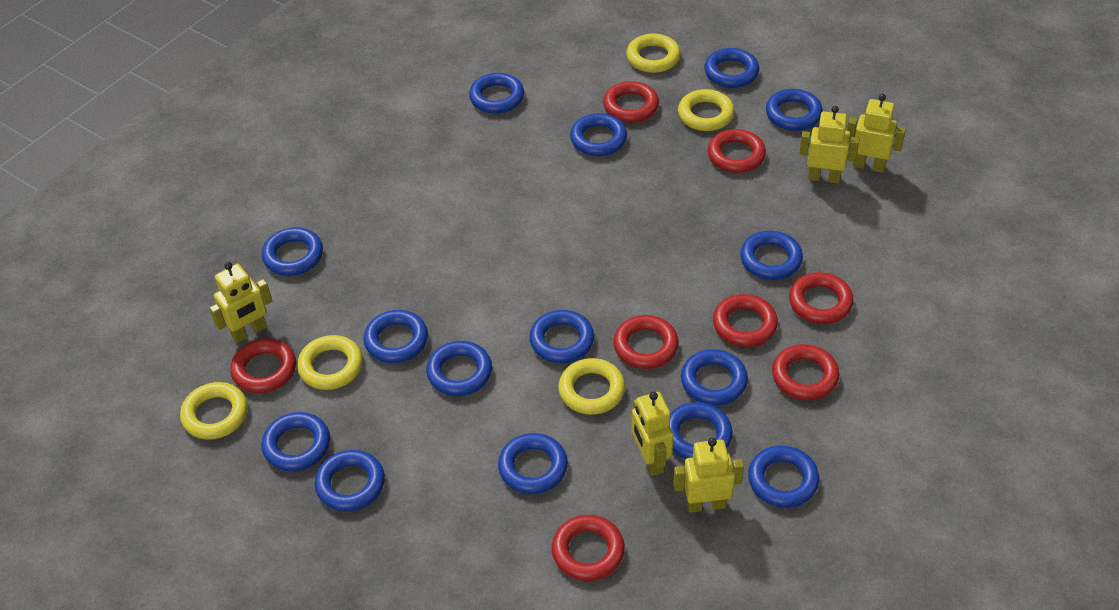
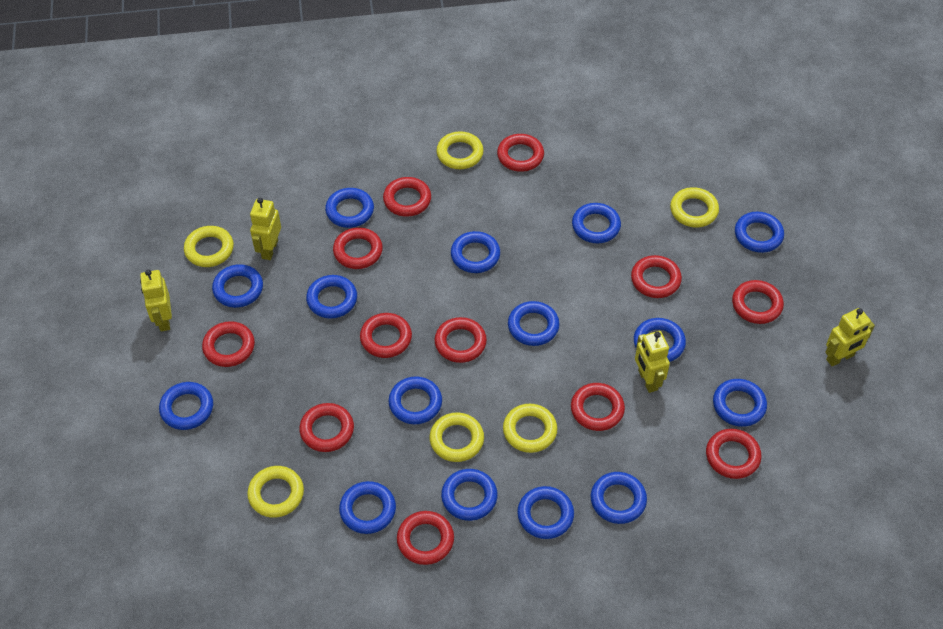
red ring: [230,338,296,393] [552,515,625,581] [603,81,659,123] [613,315,679,369] [708,129,766,173] [713,294,778,347] [772,344,839,400] [789,272,854,324] = 8 -> [202,321,255,367] [299,403,354,452] [333,227,383,269] [360,313,412,358] [383,177,431,217] [397,511,454,565] [434,317,487,363] [497,134,544,172] [571,383,625,431] [631,255,682,298] [706,429,762,479] [732,280,784,324] = 12
yellow ring: [180,382,248,440] [297,335,363,390] [558,358,625,415] [626,33,681,73] [678,89,734,131] = 5 -> [184,226,234,267] [247,466,304,518] [429,413,484,462] [436,131,484,169] [503,404,557,453] [670,187,719,227] = 6
yellow robot: [210,262,272,343] [632,392,674,476] [673,438,744,513] [799,106,859,184] [847,94,906,173] = 5 -> [140,270,172,332] [250,198,281,260] [635,331,670,393] [825,308,875,366] = 4

